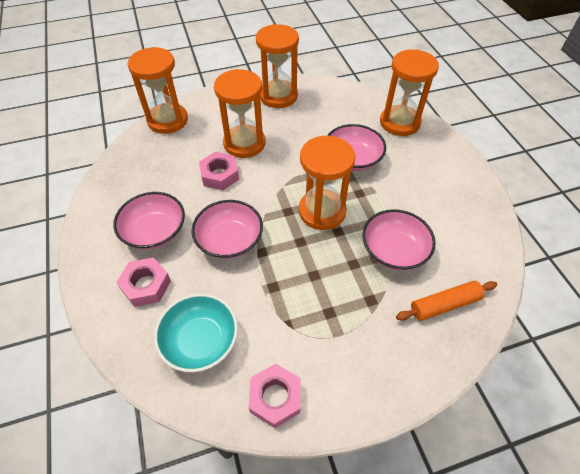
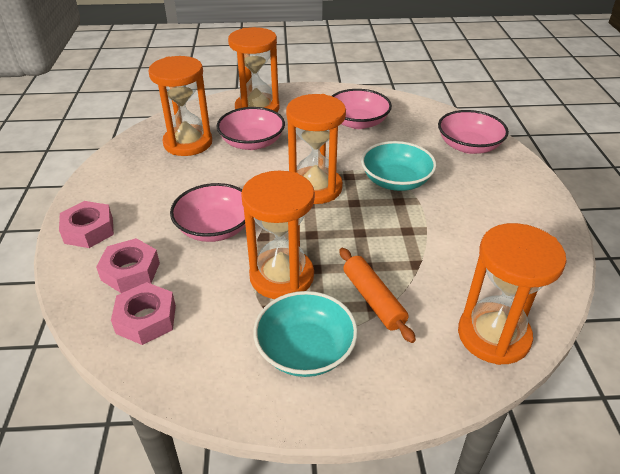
turquoise bowl: [154,294,238,372] = 1 -> [253,291,358,377] [361,141,437,191] = 2

